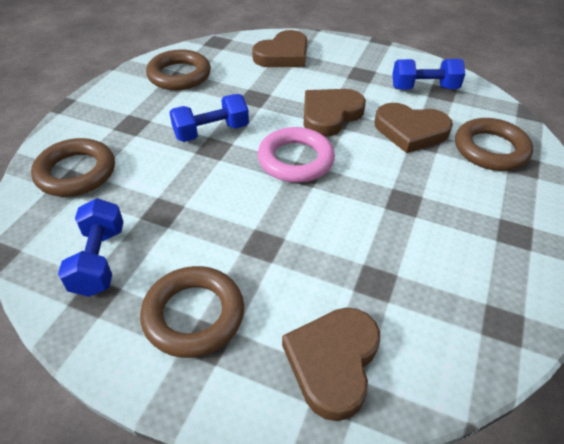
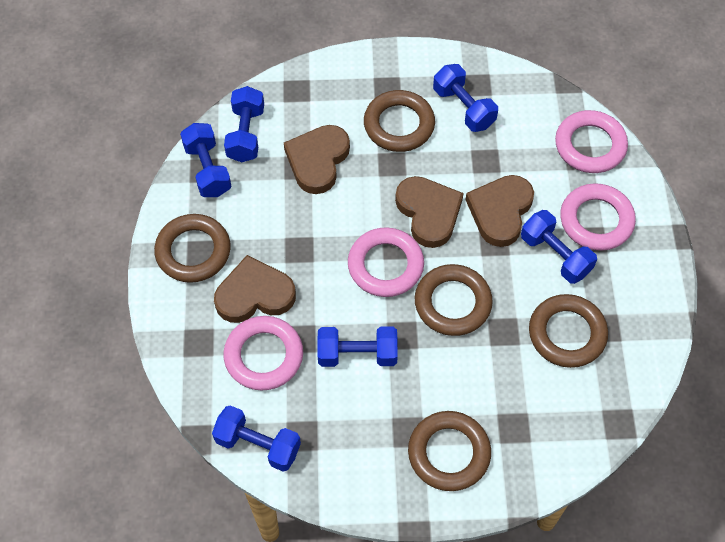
blue dumbbell: [58,198,123,297] [170,94,249,142] [392,59,465,90] = 3 -> [180,123,232,197] [212,405,301,472] [224,86,264,162] [317,326,398,367] [433,64,498,132] [521,210,597,284] = 6
brown ring: [31,138,115,197] [140,266,244,358] [146,49,211,90] [455,118,533,171] = 4 -> [154,214,231,283] [364,90,435,152] [408,411,491,491] [415,264,493,336] [529,294,608,368] = 5
pink ring: [258,127,335,183] = 1 -> [223,316,303,391] [348,227,424,297] [555,110,628,173] [560,183,636,251] = 4

